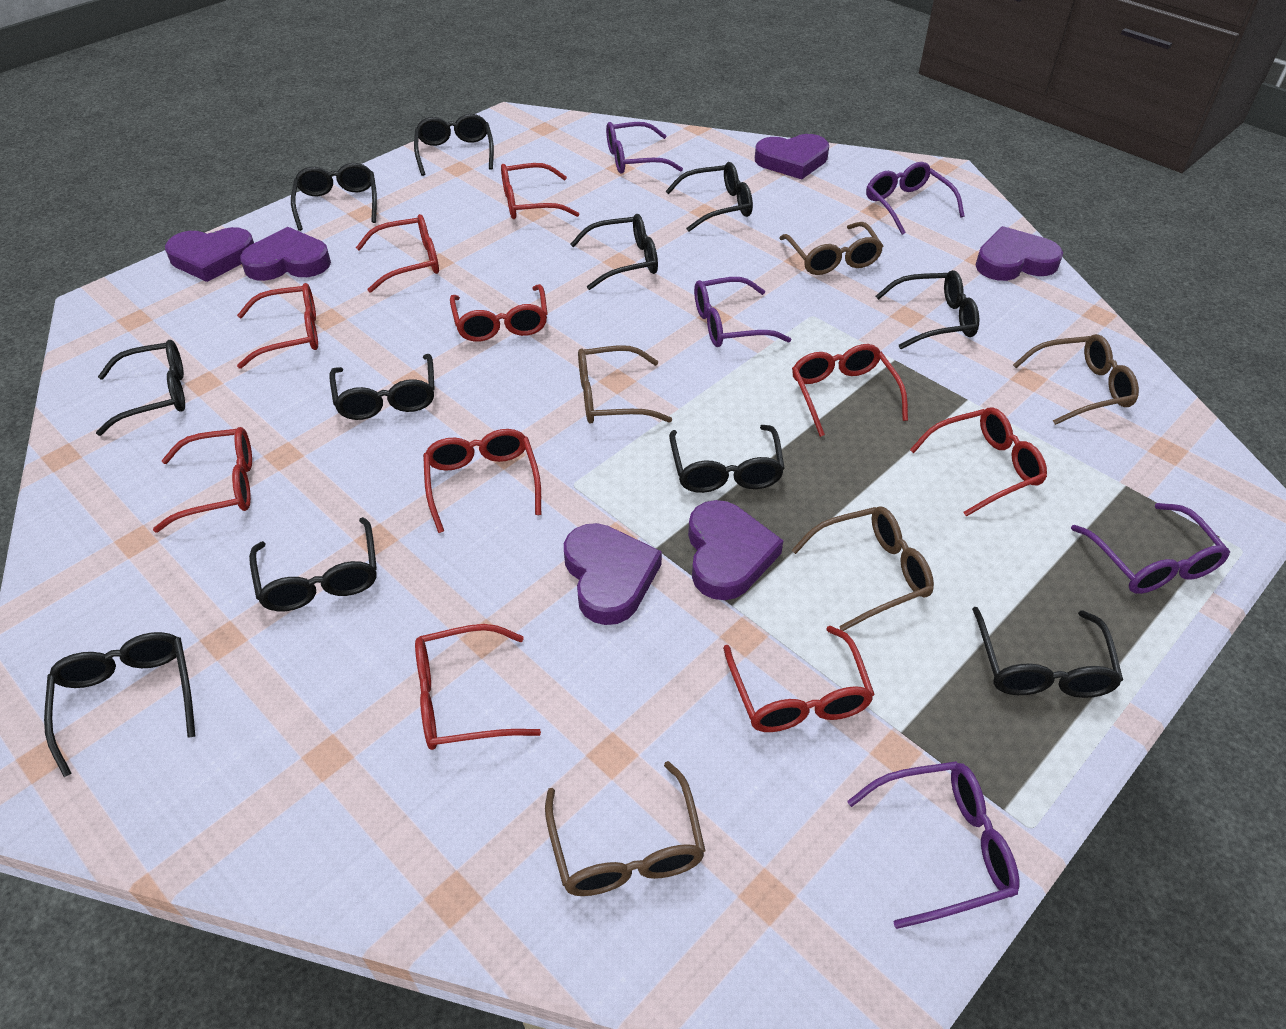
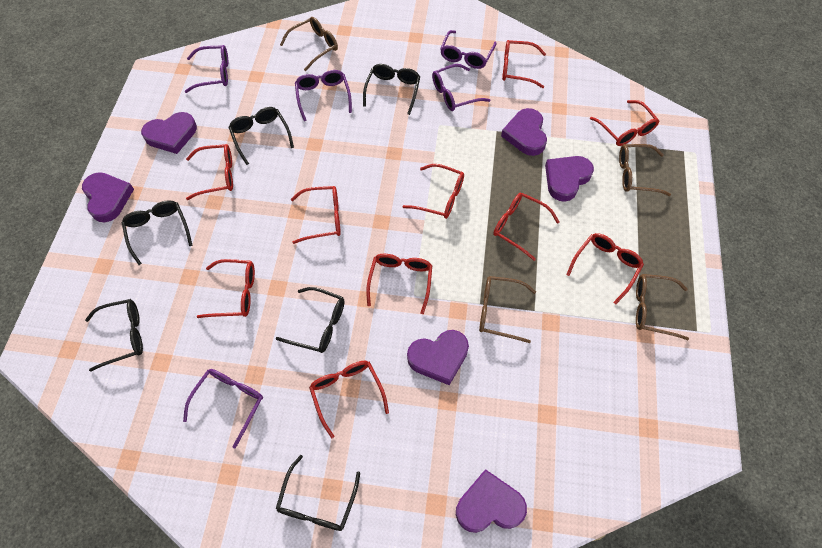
black glasses: [44,632,195,777] [96,340,185,436] [249,517,377,611] [291,163,377,231] [330,354,435,420] [414,114,494,176] [570,214,658,290] [665,162,753,232] [669,425,785,493] [876,270,979,349] [972,607,1123,698] = 11 -> [85,299,143,372] [121,200,193,265] [228,107,294,165] [276,287,345,353] [276,455,360,531] [363,64,420,115] = 6
brown glasses: [545,761,706,896] [578,345,672,424] [779,222,883,275] [792,506,934,631] [1013,334,1139,425] = 5 -> [280,17,338,71] [479,276,536,343] [619,144,671,196] [636,274,689,340] = 4

